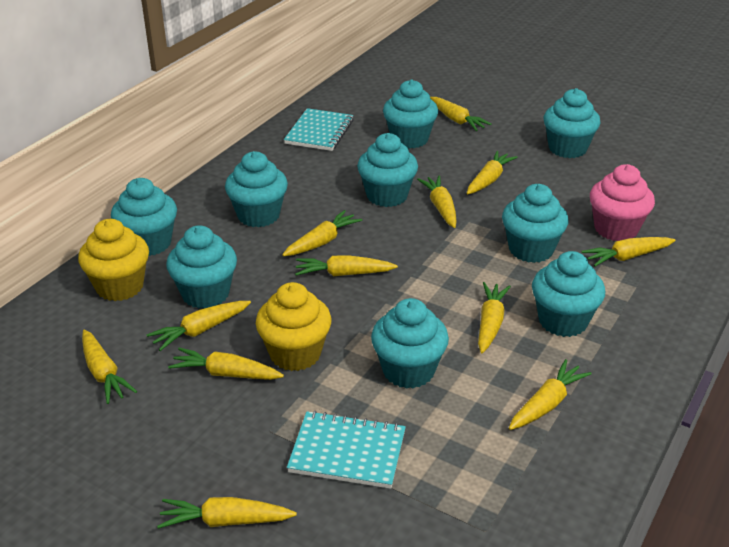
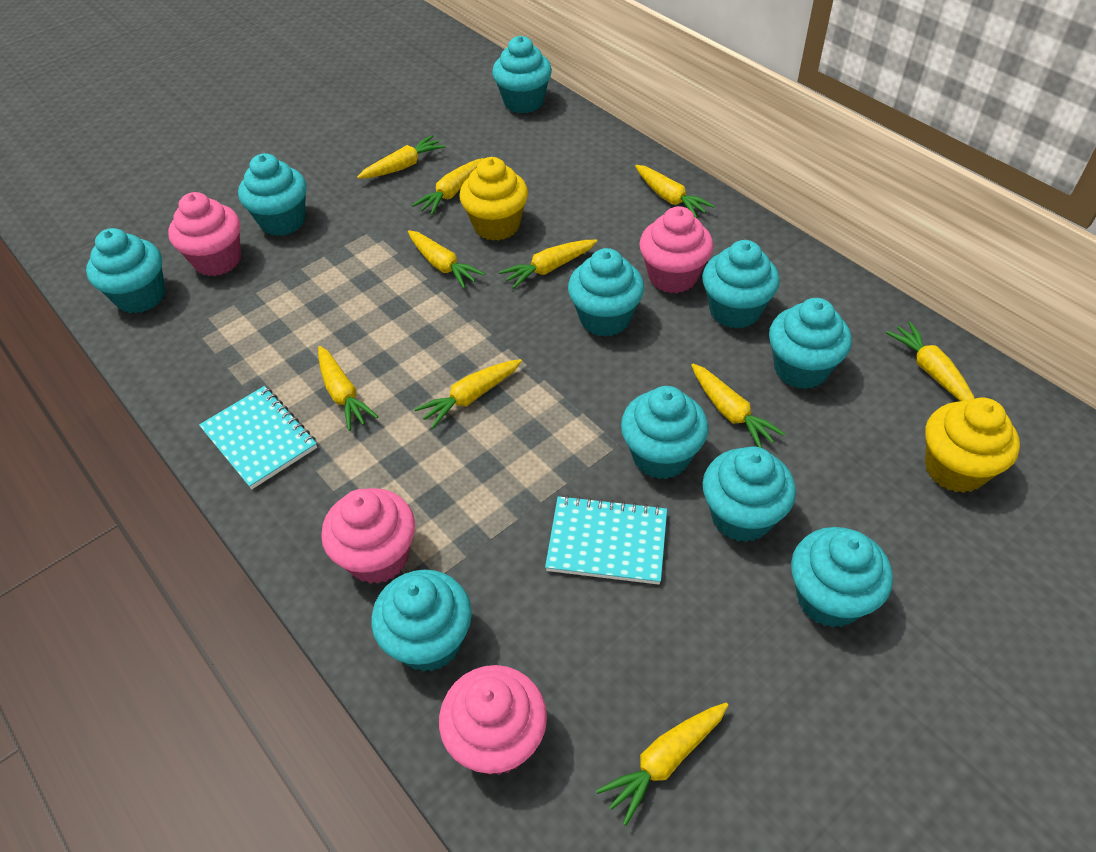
pink cupcake: [590,164,655,241] = 1 -> [168,192,241,276] [321,488,415,584] [439,665,547,775] [639,206,713,293] = 4
turquoise cupcake: [111,178,177,256] [166,225,237,309] [225,151,288,227] [357,133,418,207] [371,298,449,389] [383,80,438,149] [502,184,568,263] [532,251,605,337] [544,88,600,158] = 9 -> [86,228,165,313] [238,153,306,236] [372,570,472,672] [492,36,552,114] [568,248,644,337] [621,386,708,479] [702,240,780,329] [703,446,796,542] [769,298,852,389] [791,527,893,628] = 10
yellow carrot: [82,330,137,404] [146,301,251,351] [157,497,297,529] [168,348,284,380] [282,210,362,256] [295,255,398,276] [417,176,456,228] [430,97,492,131] [467,151,517,194] [478,282,511,353] [509,359,592,430] [581,237,675,267] = 12 -> [318,346,378,431] [357,135,446,179] [408,230,485,289] [412,158,484,215] [414,359,522,429] [499,240,598,289] [596,703,728,826] [635,165,714,218] [691,363,785,448] [886,322,975,401] = 10

